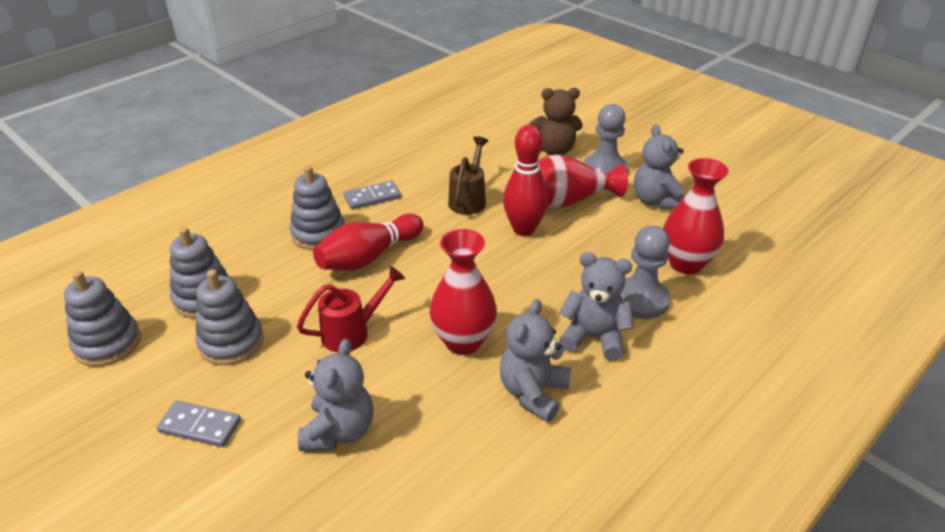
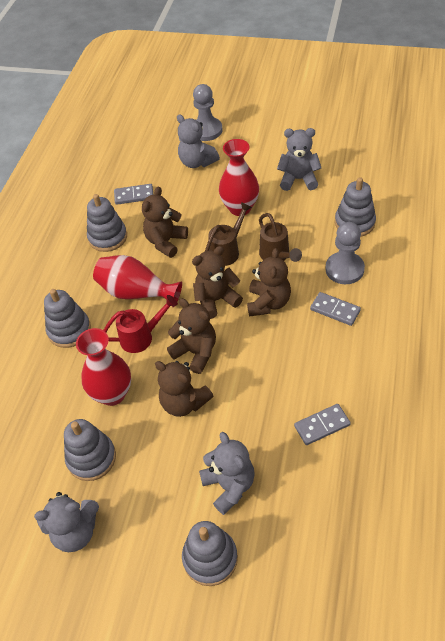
brown teddy bear: [529,88,582,155] = 1 -> [142,187,188,258] [155,361,213,417] [167,298,216,374] [192,246,243,319] [247,248,291,317] = 5
brown watering can: [448,136,488,215] = 1 -> [205,202,252,266] [259,213,302,262] = 2
grey domino: [157,401,241,447] [344,181,401,210] = 2 -> [114,184,154,205] [294,404,351,445] [310,292,361,326] = 3
grey stacking toy: [64,271,141,367] [170,227,230,318] [195,270,264,365] [290,166,345,250] = 4 -> [44,289,91,348] [64,419,116,481] [87,194,127,252] [182,521,238,586] [335,177,376,236] = 5
red bowling pin: [313,213,424,271] [503,125,548,236] = 2 -> none = 0

